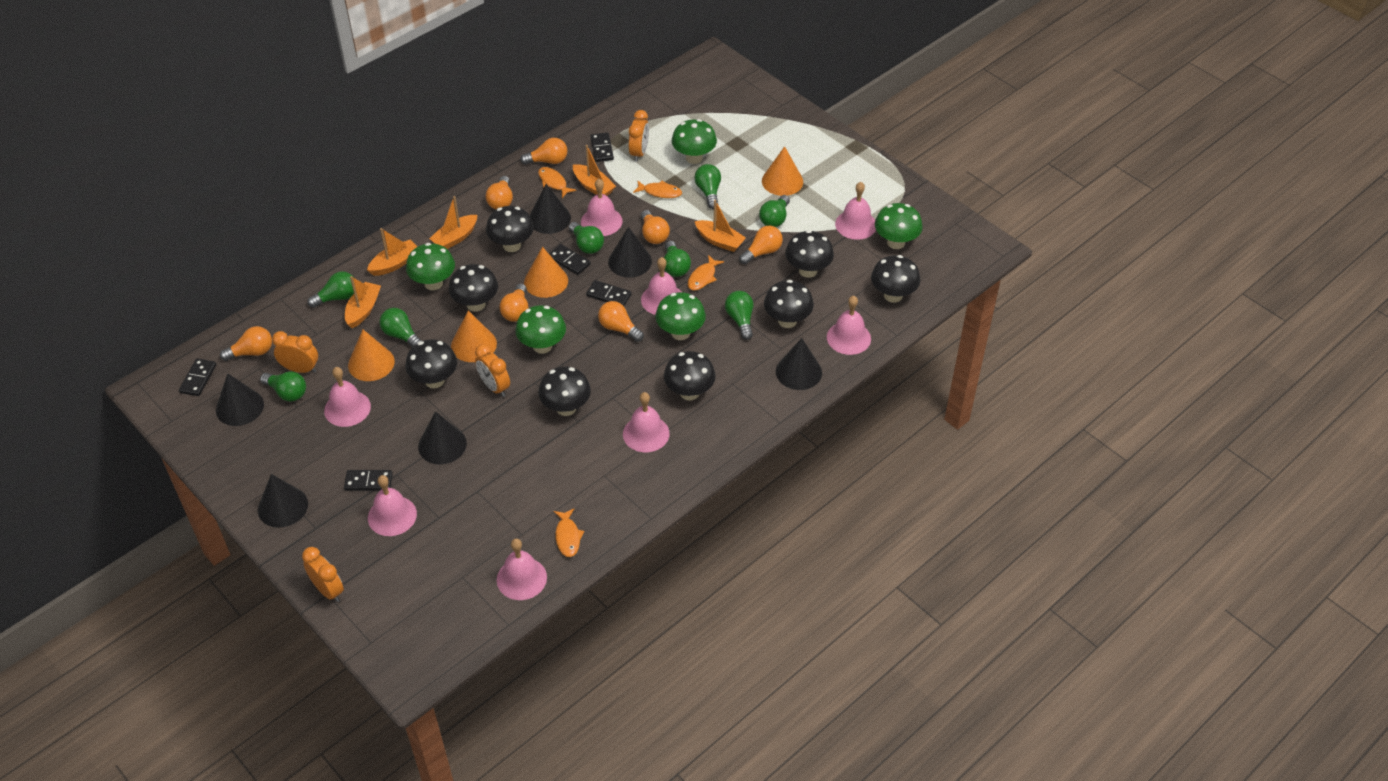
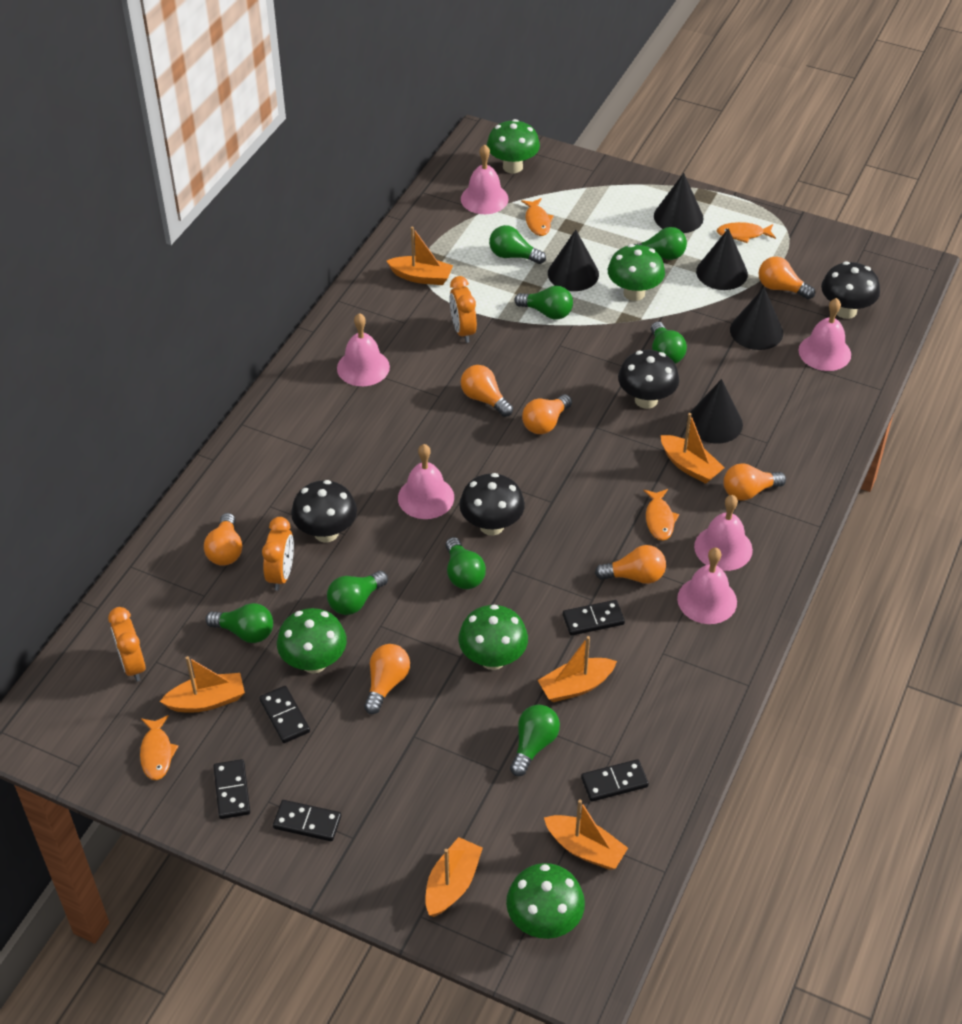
black cone: [216,373,264,426] [258,474,308,528] [418,411,467,464] [529,184,571,234] [608,227,652,278] [776,338,822,390] = 6 -> [548,230,599,291] [654,173,704,233] [687,379,743,443] [696,228,748,290] [730,287,783,350] = 5
black mushroom: [405,339,457,388] [449,264,498,312] [486,206,534,252] [538,367,591,416] [664,351,716,400] [764,280,814,328] [785,230,834,278] [871,255,920,303] = 8 -> [291,480,357,542] [459,473,525,535] [618,350,679,409] [821,261,880,319] = 4
orange boat: [345,276,381,328] [367,228,418,276] [429,196,477,249] [573,145,616,196] [695,200,746,252] = 5 -> [160,656,245,713] [387,227,453,285] [425,837,483,917] [538,636,617,702] [544,799,628,870] [661,413,725,484] = 6
orange clock: [272,331,318,373] [302,547,344,602] [475,344,510,397] [629,110,649,162] = 4 -> [108,607,146,681] [262,517,294,591] [450,276,477,343] = 3
orange cone: [348,330,395,381] [451,311,497,362] [524,247,568,298] [762,146,803,196] = 4 -> none = 0
pink bell: [324,367,371,427] [368,475,417,536] [497,539,547,600] [581,179,622,236] [623,392,670,452] [641,257,681,315] [827,296,871,355] [835,182,876,240] = 8 -> [337,313,390,386] [398,444,454,519] [461,145,509,214] [677,548,737,624] [694,495,753,571] [798,298,851,371] = 6

